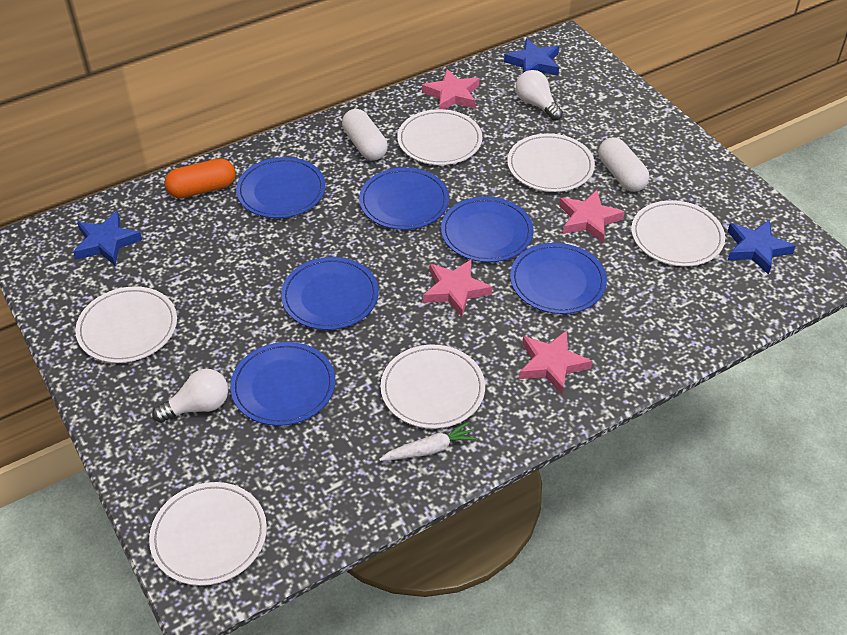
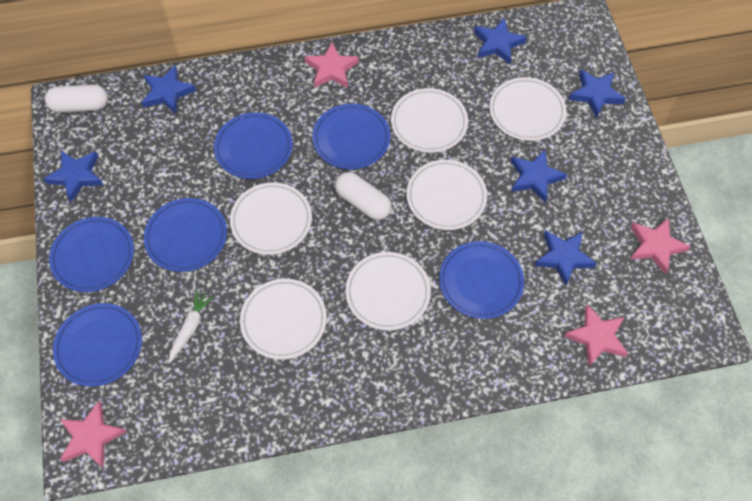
blue star: [73,211,142,265] [504,39,559,75] [727,220,795,275] = 3 -> [44,151,103,202] [142,65,196,114] [474,18,527,64] [510,149,567,203] [534,230,597,286] [569,69,626,118] = 6
orange capsule: [164,158,236,198] = 1 -> none = 0
white light bulb: [152,369,228,423] [516,70,563,121] = 2 -> none = 0

